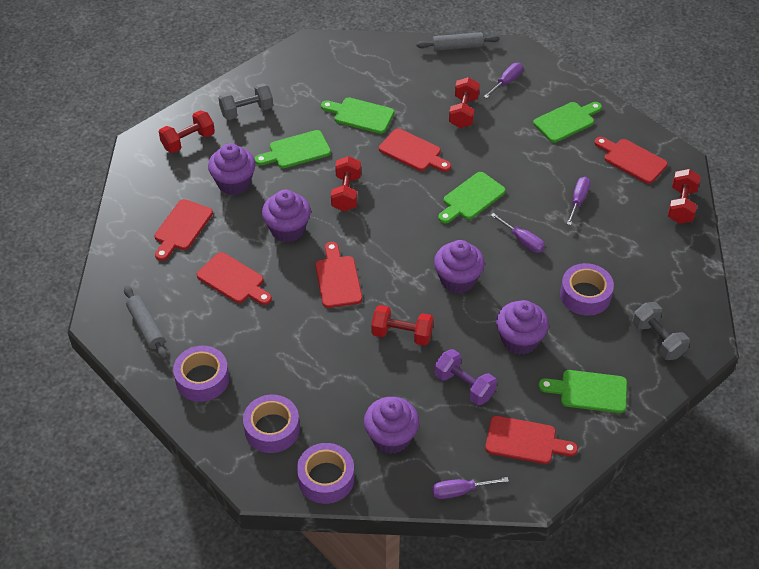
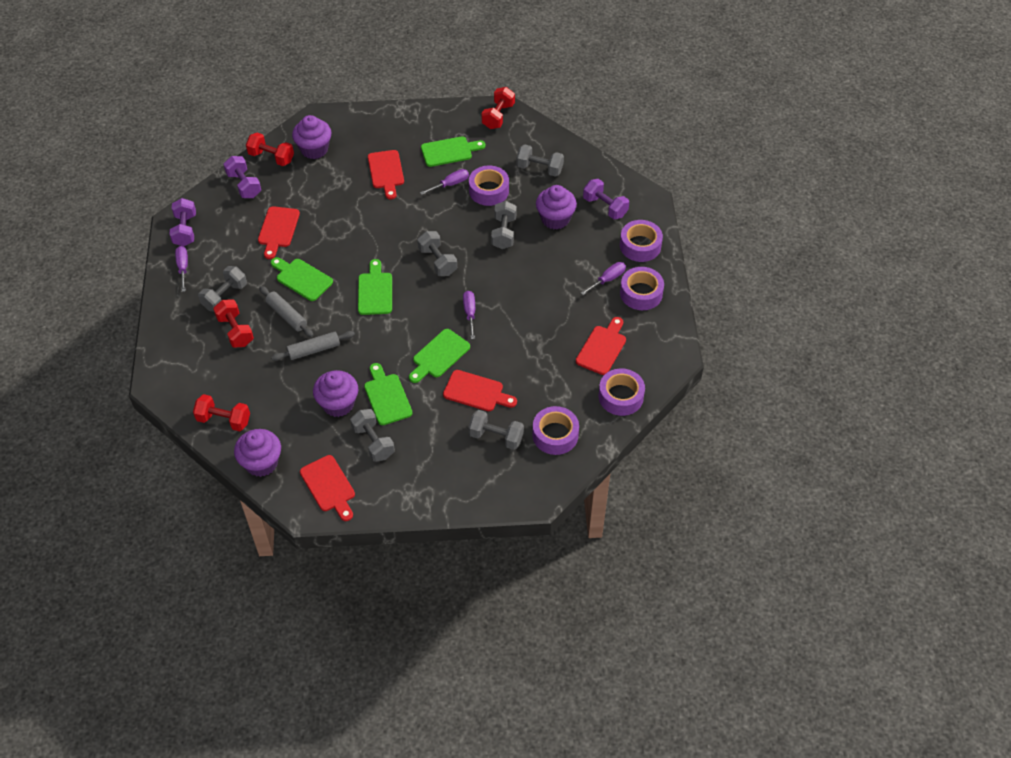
grey dumbbell: [218,83,273,120] [632,302,690,360] = 2 -> [198,266,247,312] [350,409,395,461] [417,231,457,276] [468,410,524,450] [491,201,517,249] [516,144,564,177] = 6
purple cupcake: [208,143,256,195] [262,190,311,242] [364,397,419,454] [434,240,485,294] [496,300,549,355] = 5 -> [234,429,281,477] [292,115,332,159] [313,370,358,417] [536,185,577,230] = 4
purple dumbbell: [434,349,497,405] = 1 -> [169,198,196,246] [223,156,261,198] [583,179,629,219] = 3
purple tape: [173,346,229,402] [243,395,300,453] [297,443,354,504] [560,263,614,316] = 4 -> [469,165,509,206] [532,406,579,455] [599,368,645,416] [620,220,663,262] [620,267,664,310] = 5
red cutting board: [154,199,213,261] [197,252,272,305] [315,242,362,308] [379,129,451,172] [485,416,578,464] [594,137,668,184] = 6 -> [258,206,300,259] [300,455,355,521] [368,150,404,199] [443,370,517,411] [576,317,626,375] = 5
red dumbbell: [159,110,215,153] [331,156,361,211] [371,305,433,346] [449,77,480,128] [668,169,701,224] = 5 -> [193,394,250,431] [213,299,254,347] [246,132,294,166] [482,87,515,129] = 4

